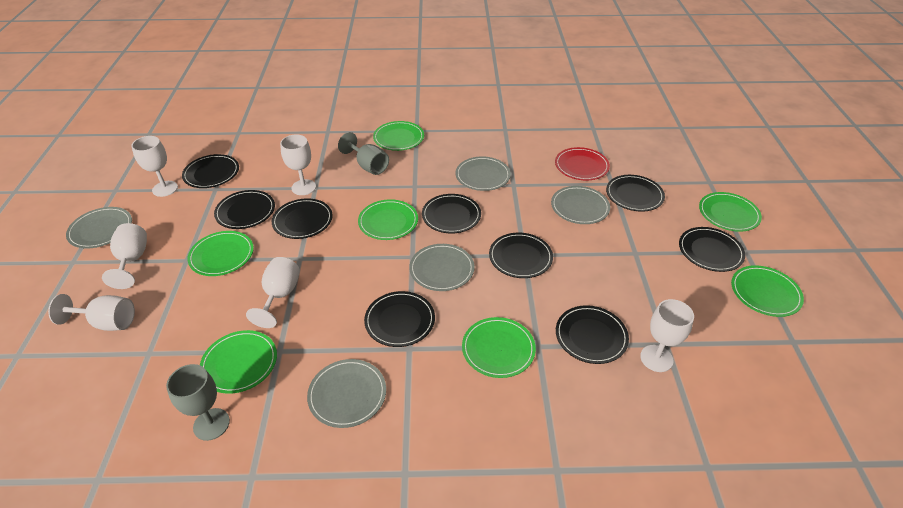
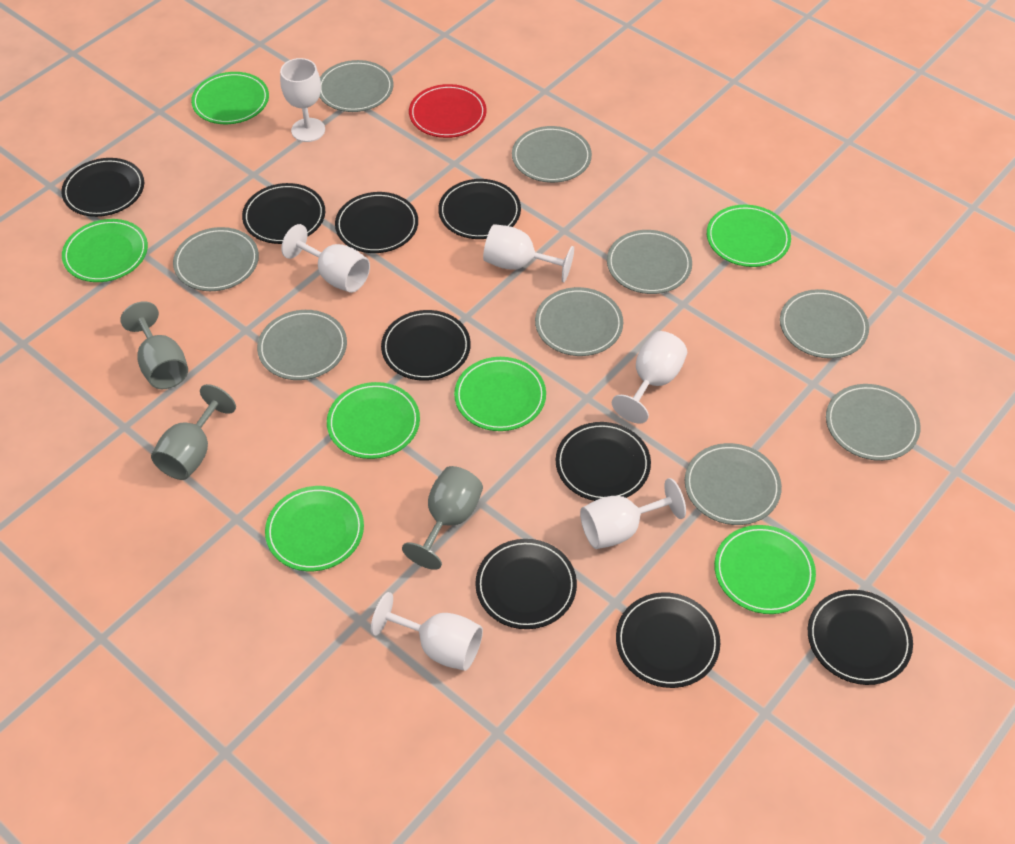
grey goblet: [166,364,230,441] [338,132,389,175] = 2 -> [120,301,188,389] [151,384,236,480] [402,466,483,570] = 3
grey plate: [66,207,132,249] [307,359,386,428] [409,244,475,291] [456,157,511,191] [551,186,610,224] = 5 -> [173,227,259,291] [257,310,347,380] [319,60,393,112] [512,126,592,183] [535,287,623,356] [607,230,692,294] [685,443,782,525] [780,289,869,359] [826,384,921,461] = 9

